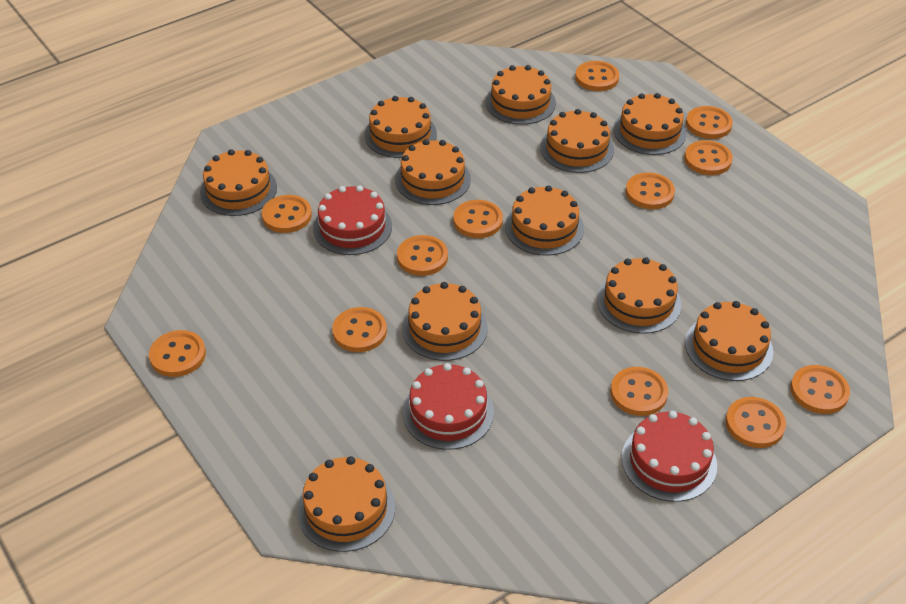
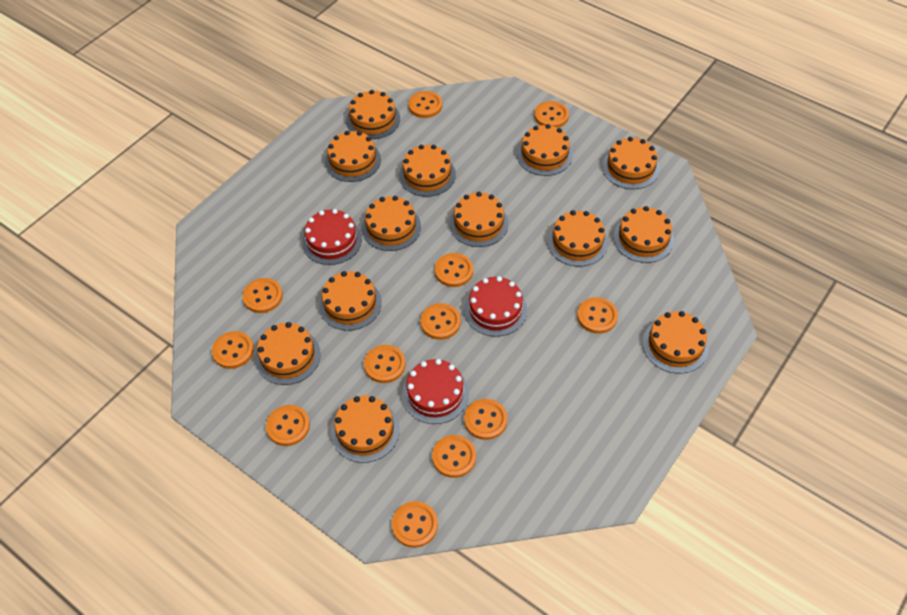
orange cake: [200,149,277,216] [297,456,395,552] [364,96,437,158] [395,139,471,205] [402,282,488,361] [485,65,556,125] [505,185,584,256] [540,109,614,173] [597,257,681,334] [614,93,687,155] [685,301,773,381] = 11 -> [255,322,321,385] [319,271,382,331] [325,131,381,182] [331,396,400,463] [346,90,400,139] [362,196,421,251] [399,145,456,197] [449,192,509,247] [517,124,573,176] [548,210,608,267] [602,137,660,189] [613,206,674,263] [643,311,709,373] = 13

